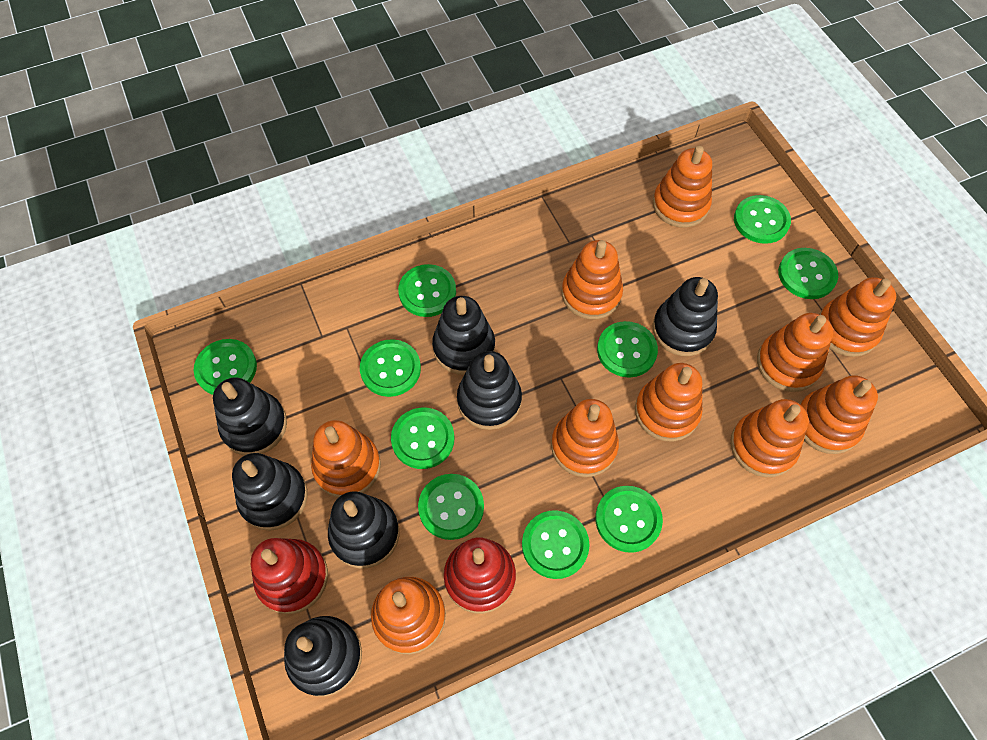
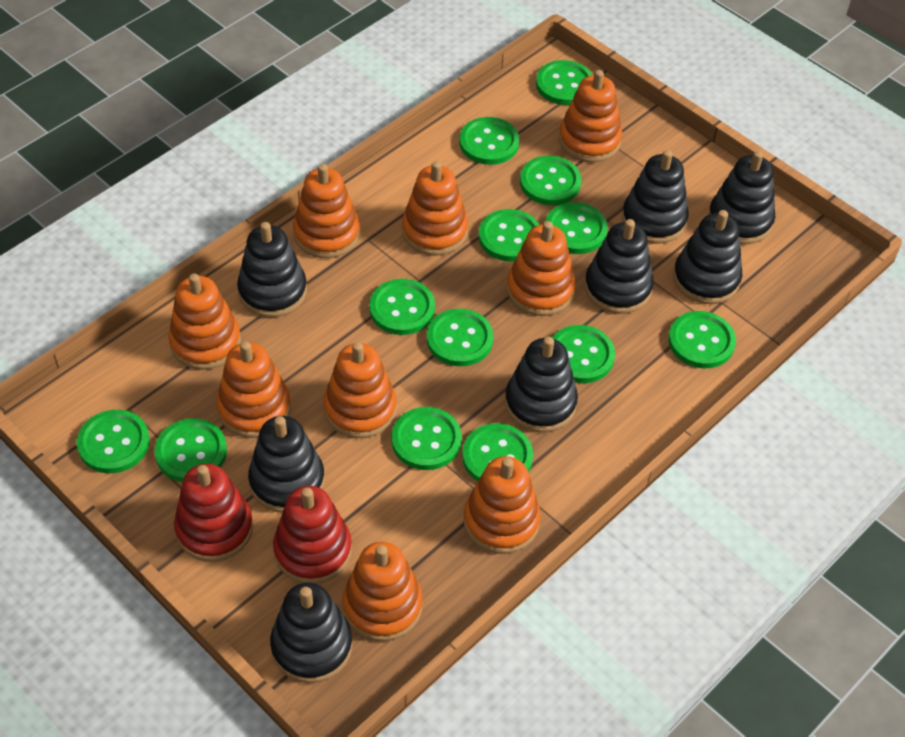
black stacking toy: [213,378,287,456] [232,453,308,531] [284,616,362,696] [328,491,399,569] [432,296,495,375] [457,351,522,430] [652,277,718,356] = 7 -> [237,222,307,317] [248,416,325,513] [270,583,352,683] [505,337,578,433] [584,219,654,314] [622,150,689,244] [673,210,742,304] [708,151,775,244] = 8
green button: [194,339,257,395] [360,339,421,397] [391,408,454,469] [398,264,456,317] [418,474,484,540] [522,510,590,579] [595,486,663,553] [597,321,658,378] [734,195,791,244] [778,248,838,299] = 10 -> [77,410,150,473] [154,418,227,482] [369,279,435,335] [392,407,462,470] [427,309,494,366] [459,117,519,165] [462,423,533,481] [479,209,539,262] [520,156,581,205] [536,60,592,105] [545,202,608,254] [552,325,615,383] [668,311,736,368] = 13
orange stacking toy: [311,420,381,498] [371,577,446,655] [551,399,619,477] [562,240,623,319] [635,363,703,441] [653,146,712,227] [730,399,809,477] [757,313,833,392] [800,375,878,454] [820,277,896,357] = 10 -> [168,274,241,370] [217,341,291,438] [293,164,360,258] [324,342,397,438] [343,542,423,641] [402,161,468,255] [464,456,541,554] [507,221,575,316] [559,70,622,162] = 9

